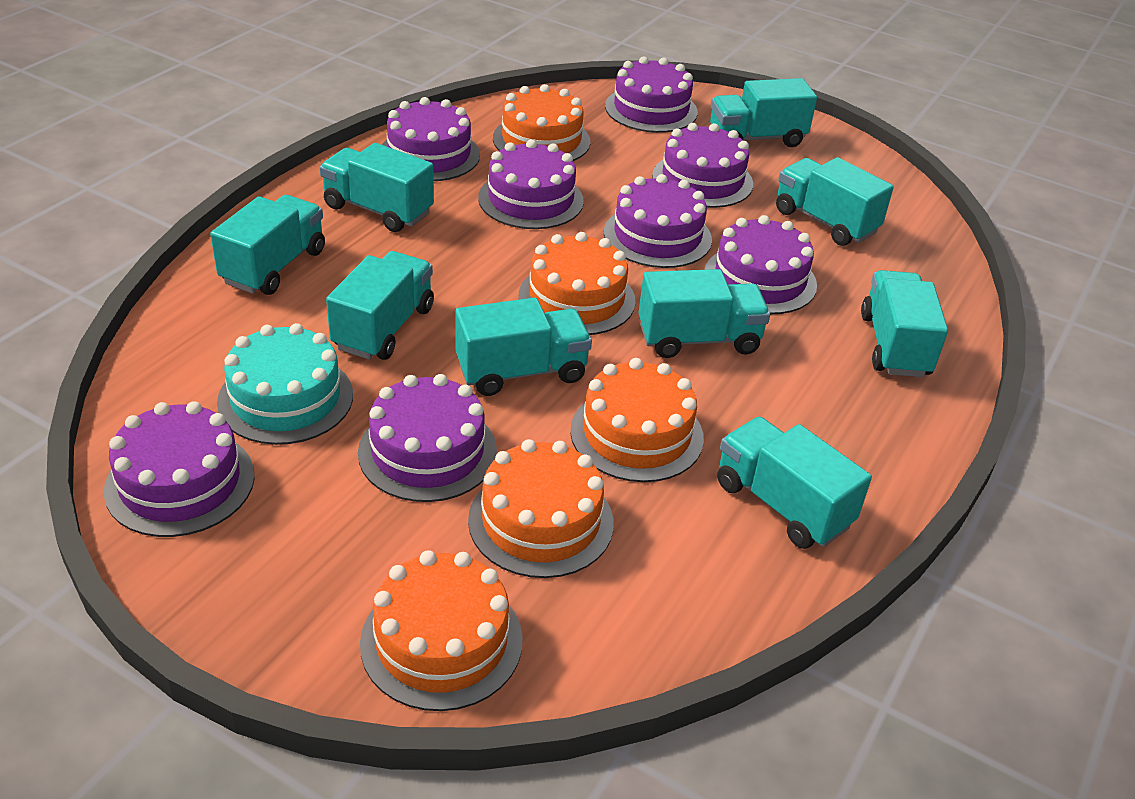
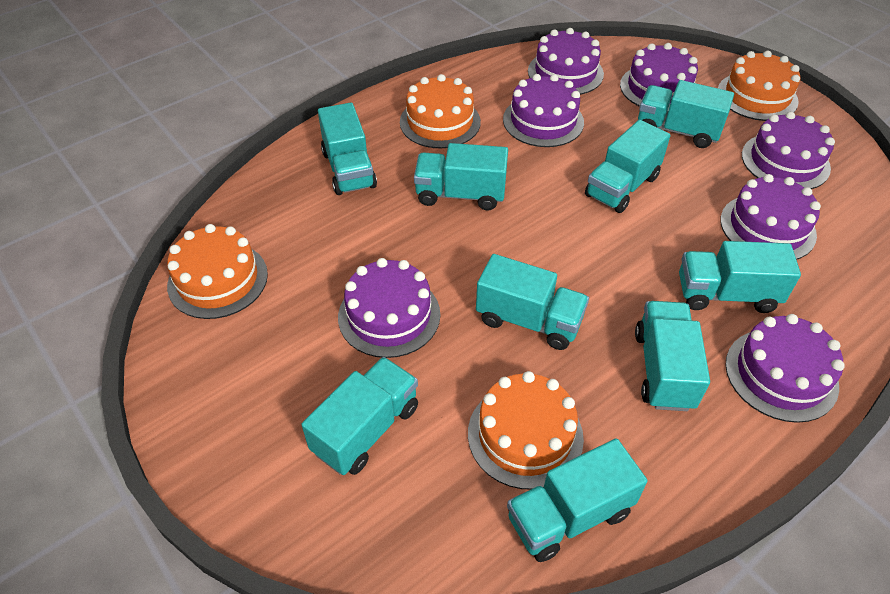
orange cake: [360,550,523,711] [468,439,614,578] [493,84,590,161] [519,232,636,335] [570,358,704,482] = 5 -> [167,224,268,319] [400,74,481,148] [468,371,584,489] [718,51,800,121] = 4
purple cake: [104,401,255,537] [358,374,497,502] [382,97,480,181] [478,139,584,229] [604,174,712,268] [605,56,698,133] [652,123,753,208] [704,215,817,314] = 8 -> [338,258,440,358] [503,74,584,147] [528,28,604,95] [620,43,698,110] [720,174,821,260] [725,314,845,423] [742,112,835,189] = 7
turquoise cake: [217,323,353,445] = 1 -> none = 0

